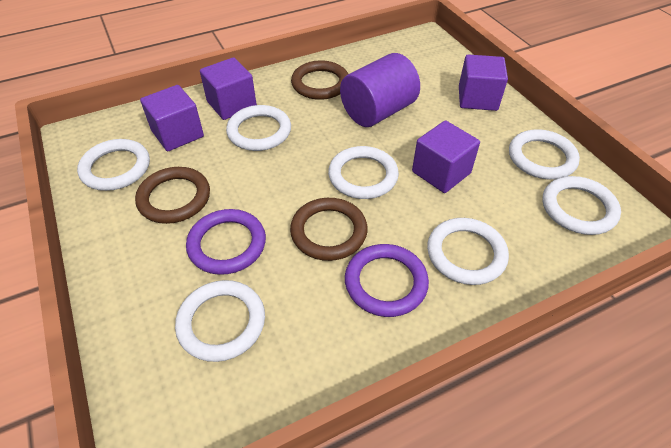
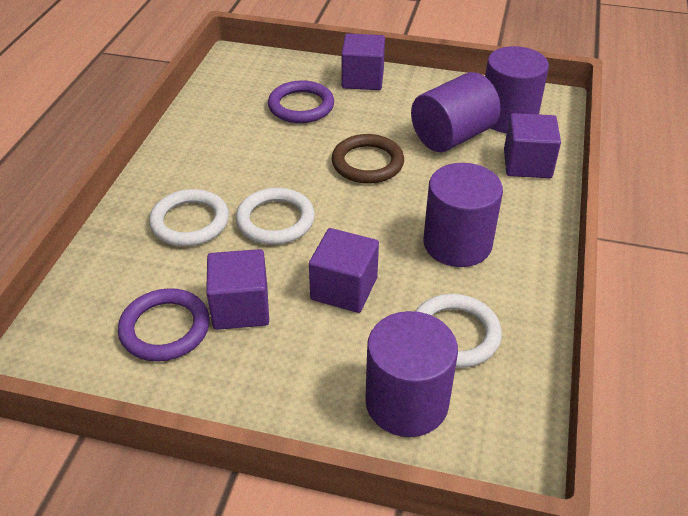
brown ring: [135,167,210,224] [290,198,368,261] [291,60,348,100] = 3 -> [332,134,404,184] = 1
purple cylinder: [340,53,420,127] = 1 -> [365,311,458,437] [411,72,501,152] [423,163,503,267] [485,46,549,133] = 4
white ring: [77,139,150,191] [175,280,265,362] [226,105,291,151] [328,146,399,199] [427,218,509,285] [509,129,580,179] [542,176,621,235] = 7 -> [149,189,229,246] [236,188,315,245] [415,294,502,368] = 3

